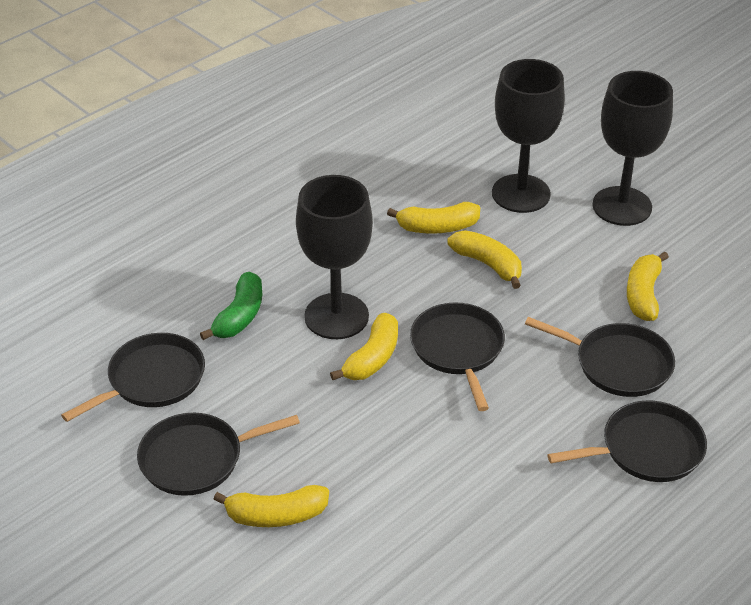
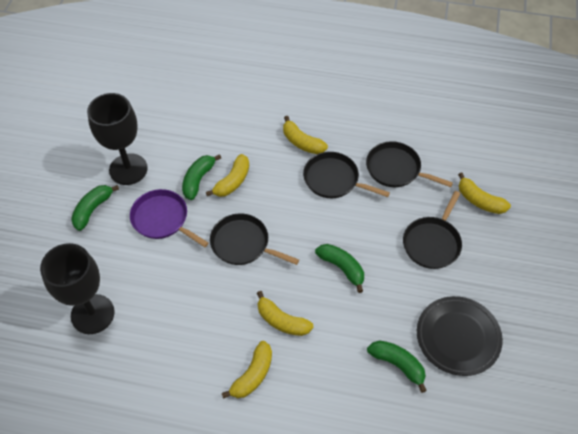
black goblet: [296,175,373,339] [492,59,565,213] [593,71,673,226] = 3 -> [40,243,114,334] [87,93,148,185] = 2
black pan: [61,333,205,422] [137,413,300,496] [410,302,505,411] [525,317,675,397] [547,401,707,482] = 5 -> [210,213,299,265] [303,152,390,198] [366,141,453,187] [403,191,462,269] = 4
black plate: none = 0 -> [417,296,503,376] = 1
green banana: [200,272,262,340] = 1 -> [71,185,119,231] [182,154,221,200] [315,244,364,293] [367,340,427,393] = 4
purple pan: none = 0 -> [130,189,209,247] = 1

